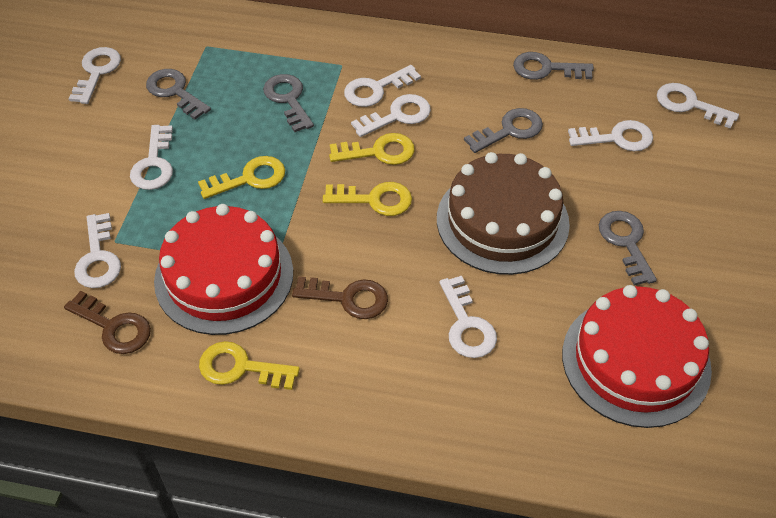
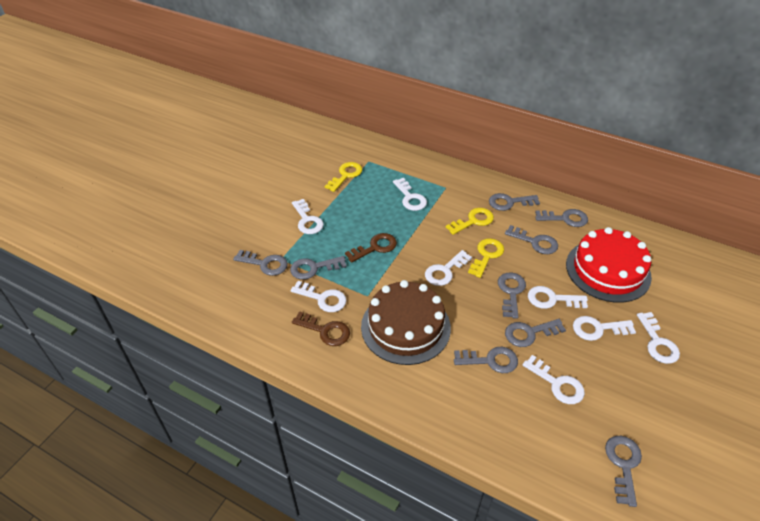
grey key: [146,69,211,120] [263,74,314,132] [464,108,543,153] [513,52,594,80] [599,211,657,286] = 5 -> [233,250,288,276] [290,256,347,280] [454,347,518,373] [489,193,540,211] [498,272,526,319] [505,225,558,254] [505,319,566,347] [535,209,588,227] [605,436,642,507] = 9
red cake: [154,204,293,335] [562,285,712,428] = 2 -> [566,227,652,303] = 1
yellow key: [198,156,285,199] [199,341,300,390] [323,182,412,216] [329,133,415,165] = 4 -> [325,162,363,192] [446,208,494,235] [468,238,504,278] = 3

